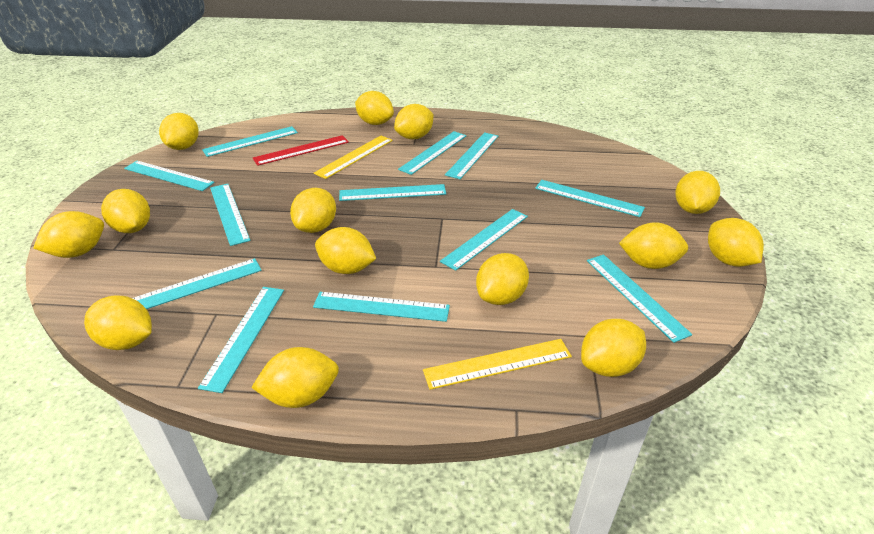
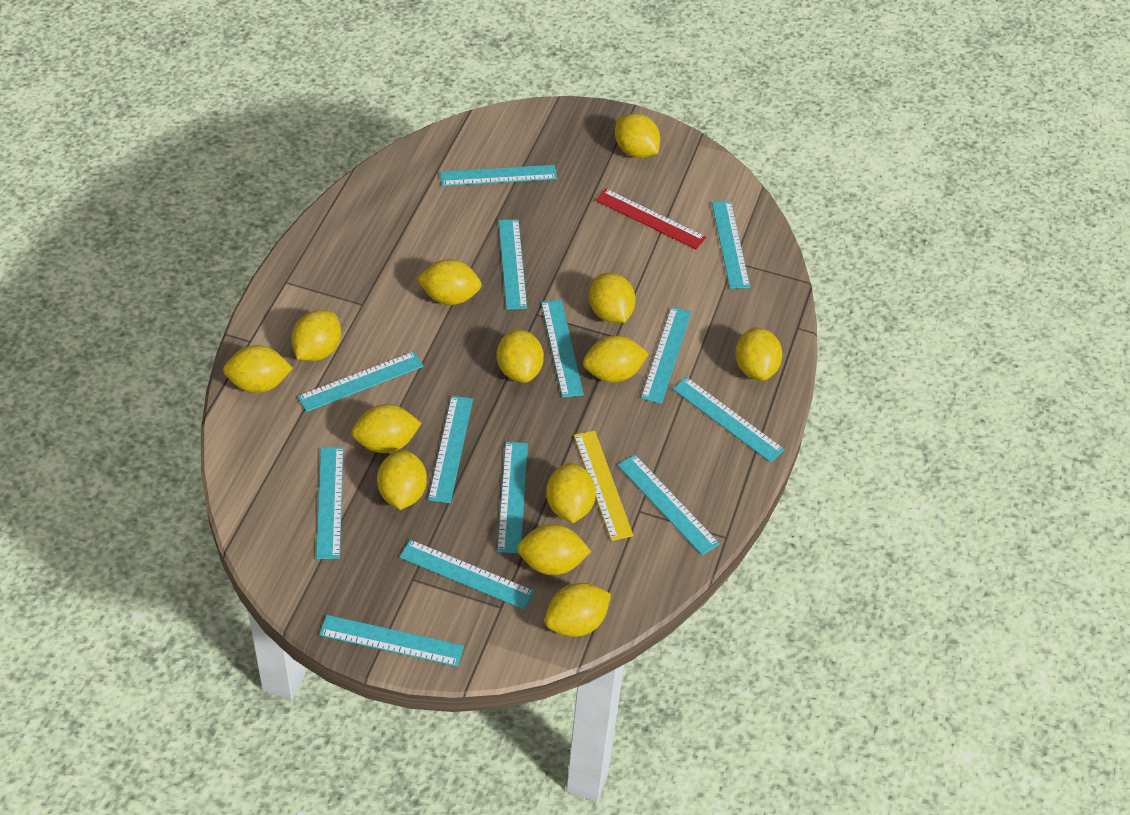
turquoise ruler: [124,161,214,191] [132,258,262,309] [198,287,284,393] [202,126,298,157] [210,184,250,246] [313,292,450,322] [339,184,446,201] [398,131,467,175] [440,209,528,271] [445,132,498,179] [535,180,645,217] [587,255,692,343] = 12 -> [297,351,424,412] [316,447,344,559] [319,615,464,667] [399,540,535,610] [428,396,473,503] [440,165,557,186] [497,442,528,553] [498,219,527,310] [541,300,584,398] [618,454,720,555] [641,307,691,404] [673,377,785,462] [712,201,750,289] = 13
yellow lemon: [33,211,104,258] [84,296,152,350] [101,189,150,233] [159,113,199,150] [251,347,339,408] [290,188,336,233] [315,227,376,274] [355,91,394,125] [394,104,433,139] [476,253,529,305] [581,319,646,377] [619,222,688,269] [675,171,720,214] [708,218,764,267] = 14 -> [223,345,293,393] [291,310,341,361] [351,404,422,453] [377,450,427,510] [416,259,482,305] [497,329,544,383] [517,524,591,575] [545,583,611,637] [546,463,596,523] [583,335,649,383] [589,273,636,323] [615,113,660,158] [735,327,782,381] = 13
yellow ruler: [314,136,393,179] [423,339,572,390] = 2 -> [574,431,633,541] = 1

